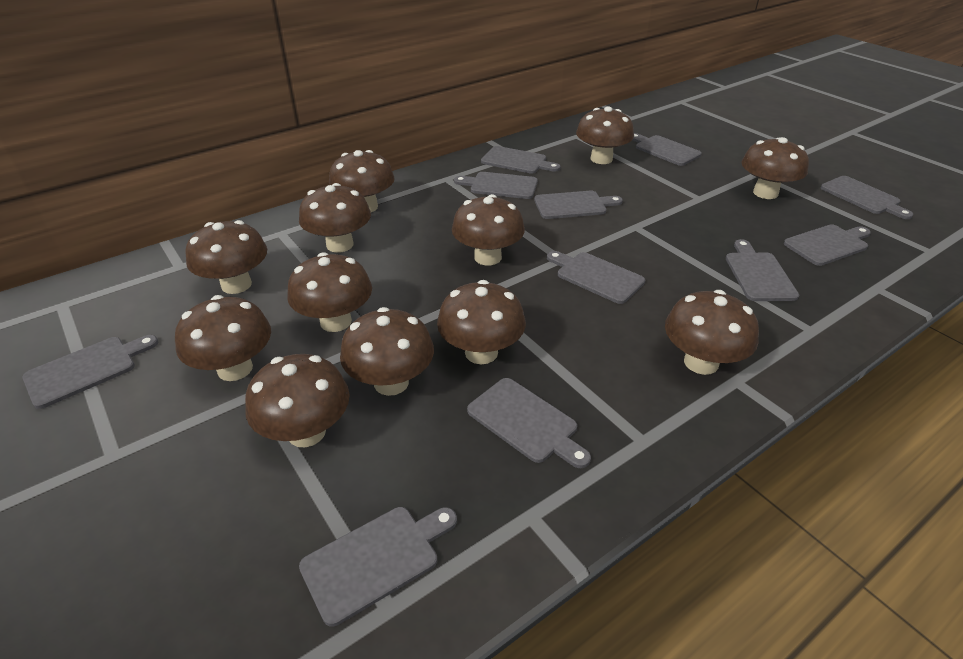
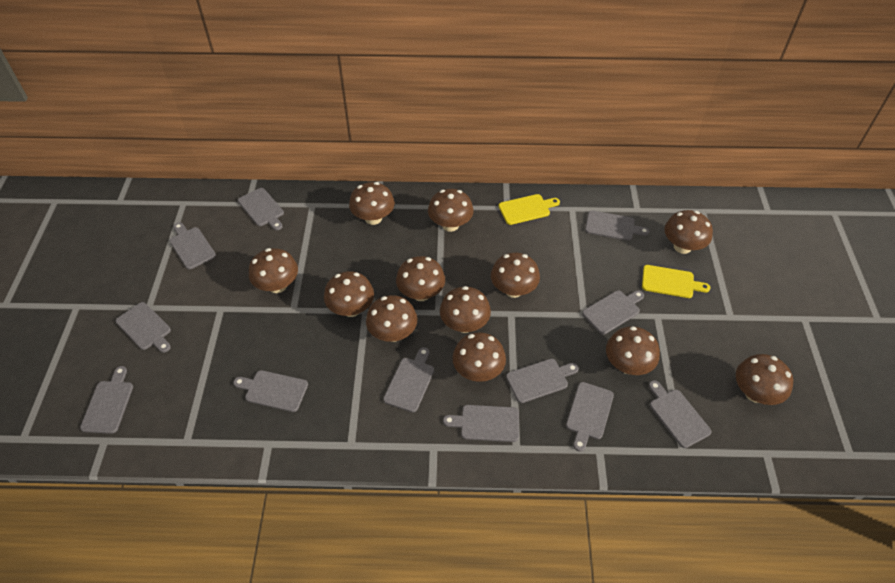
grey cutting board: [23,335,158,409] [299,507,457,626] [454,172,538,199] [467,378,591,468] [481,146,561,174] [534,191,623,219] [547,251,645,304] [632,133,702,166] [726,239,799,301] [784,224,871,266] [821,176,913,219] = 11 -> [80,366,133,434] [116,302,171,353] [170,223,216,269] [233,370,308,412] [238,188,284,231] [383,347,434,412] [443,405,519,442] [506,359,579,403] [566,382,614,452] [582,290,644,335] [585,210,650,241] [649,380,712,448] = 12
yellow cutting board: none = 0 -> [499,194,560,225] [642,265,711,298] = 2

